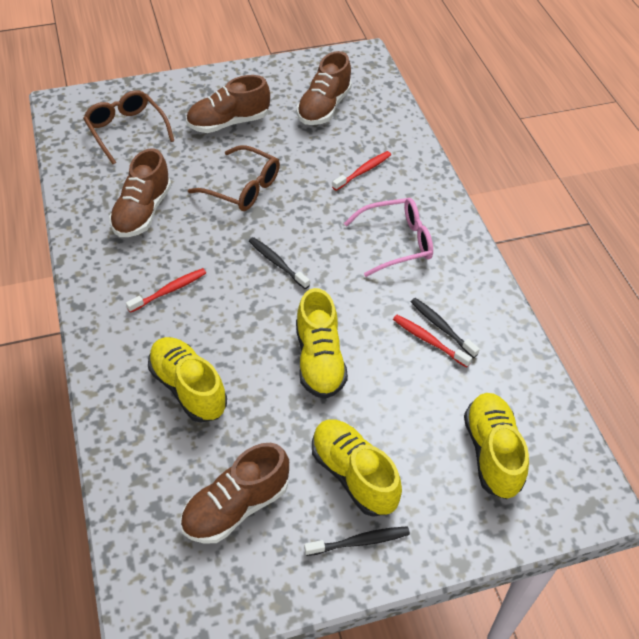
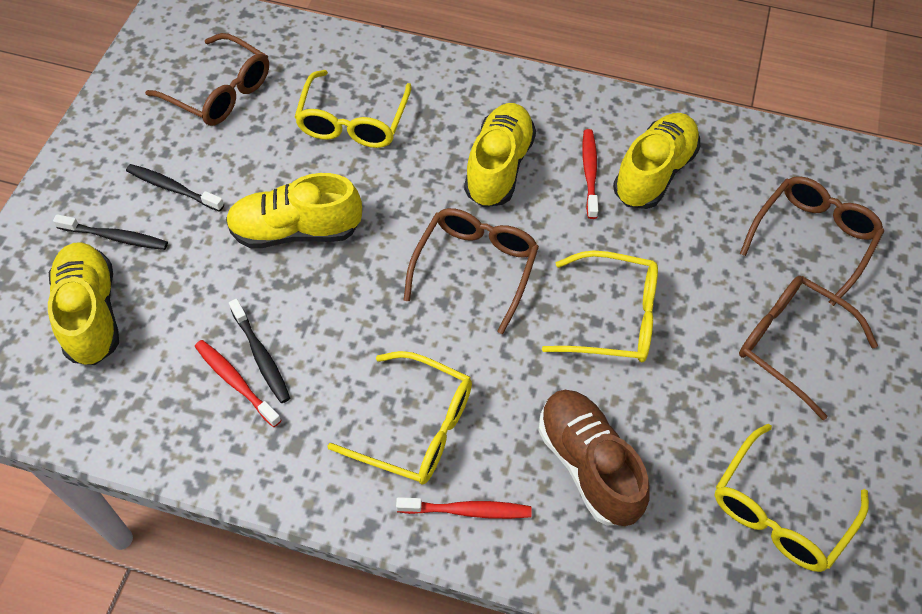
brown glasses: [83,90,174,165] [188,145,280,211] = 2 -> [145,33,269,126] [404,208,539,334] [739,276,878,420] [740,176,884,306] = 4
brown shoe: [109,148,171,237] [180,443,289,544] [186,75,270,133] [297,51,352,125] = 4 -> [539,390,650,526] = 1
pink glasses: [344,198,433,277] = 1 -> none = 0
yellow glasses: none = 0 -> [294,70,412,148] [328,351,472,485] [542,250,658,362] [714,424,869,572] = 4

